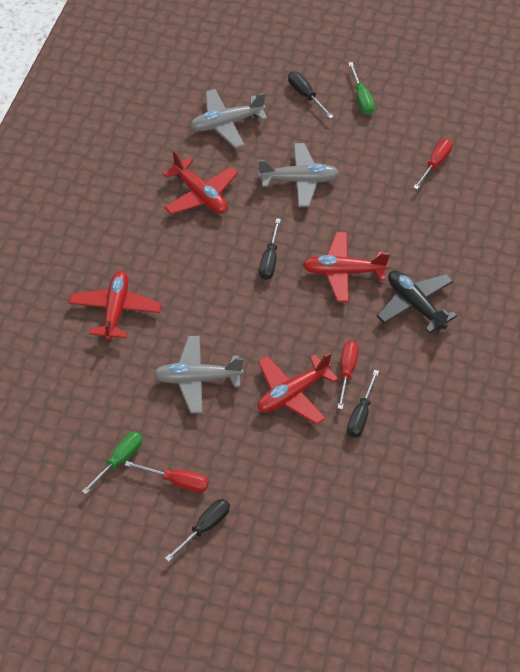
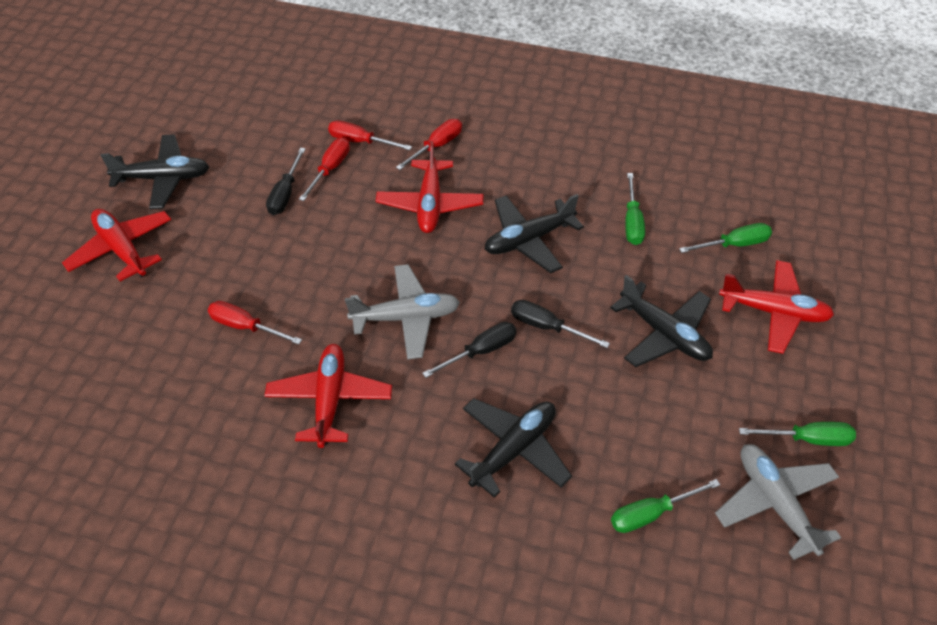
black plane: [377,271,457,333] = 1 -> [100,134,209,209] [455,398,572,498] [485,194,584,273] [610,275,713,367] = 4
black screwdriver: [165,499,230,562] [259,218,281,280] [288,72,334,119] [347,370,379,438] = 4 -> [266,148,306,215] [422,322,517,378] [511,300,610,348] = 3
green screwdriver: [82,432,142,494] [348,62,375,115] = 2 -> [611,479,720,533] [625,173,645,245] [679,223,772,253] [739,422,856,446] = 4
grey plane: [153,336,244,413] [190,89,268,148] [258,143,339,207] = 3 -> [345,264,460,360] [715,444,841,560] = 2
red screwdriver: [125,461,209,492] [338,341,359,409] [413,139,453,190] = 3 -> [208,301,302,345] [299,138,350,201] [328,121,412,150] [396,119,462,170] = 4

